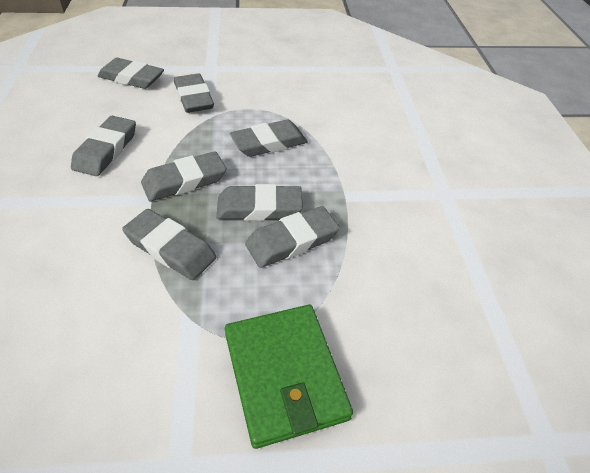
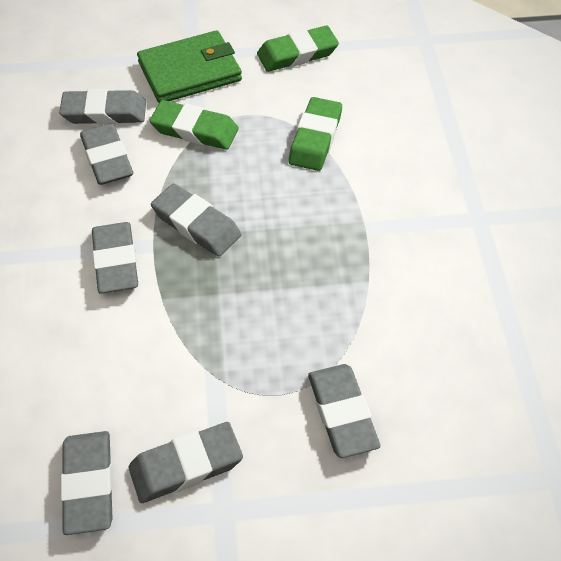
green eraser: none = 0 -> [149,100,239,150] [257,25,339,72] [289,97,342,171] = 3
grey eraser: [71,116,136,176] [97,58,164,89] [122,209,216,280] [141,151,227,201] [174,73,214,113] [216,184,303,221] [230,120,308,157] [245,206,340,268] = 8 -> [59,89,146,125] [61,431,113,535] [80,123,133,185] [92,222,138,294] [129,422,243,503] [151,183,241,257] [308,364,380,458] = 7

